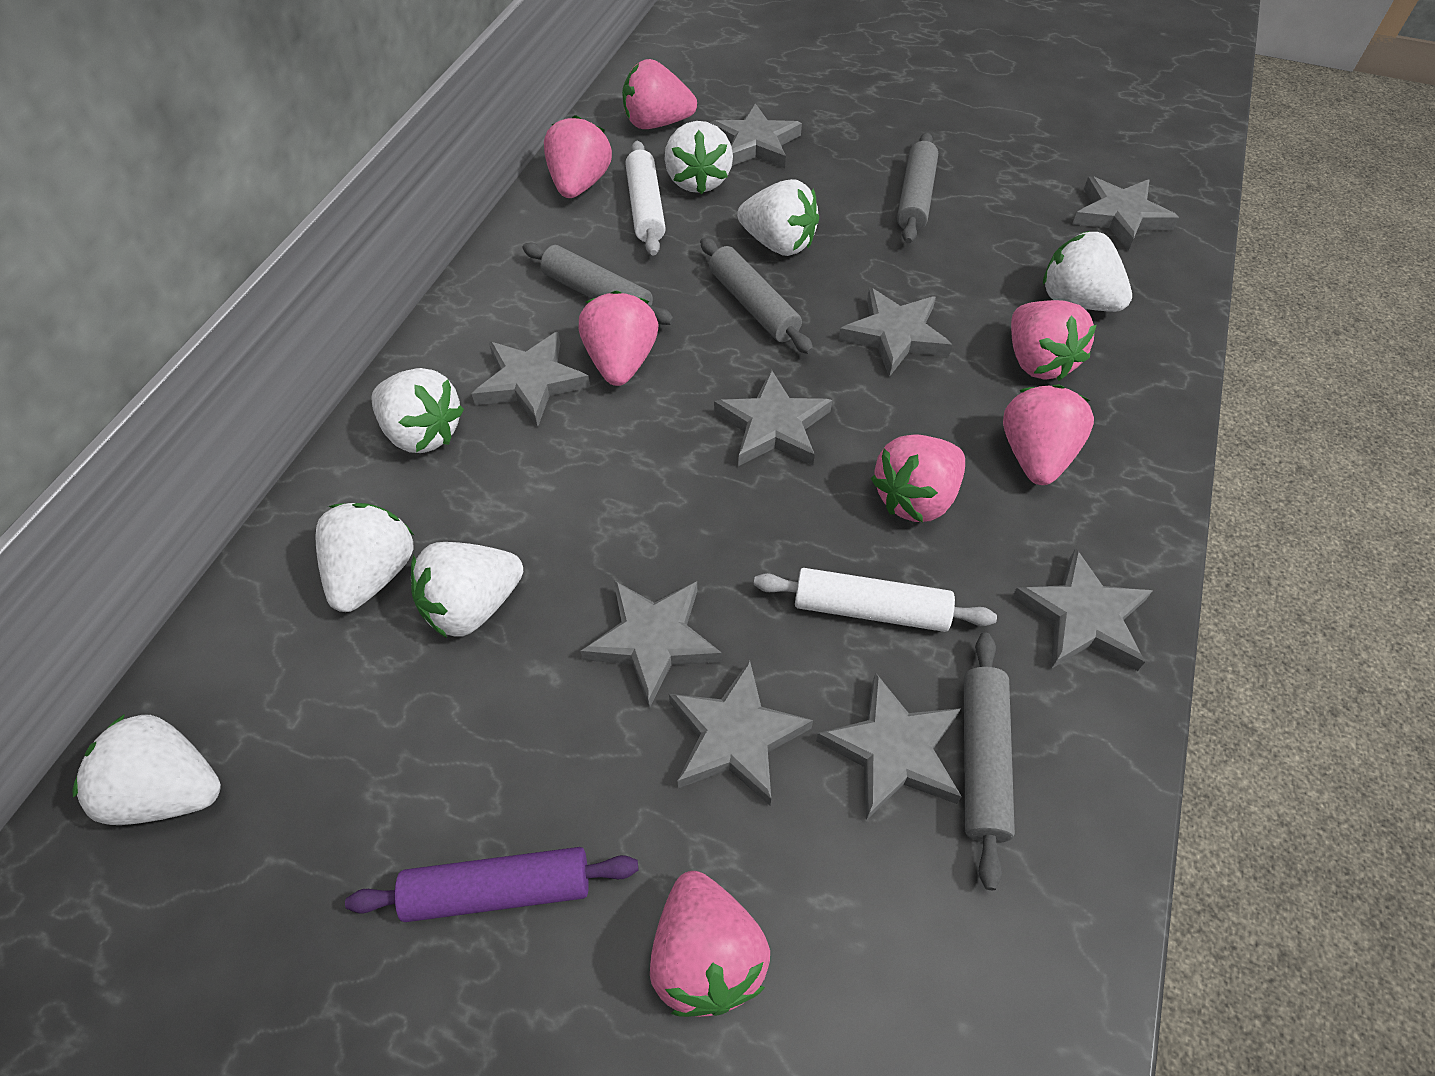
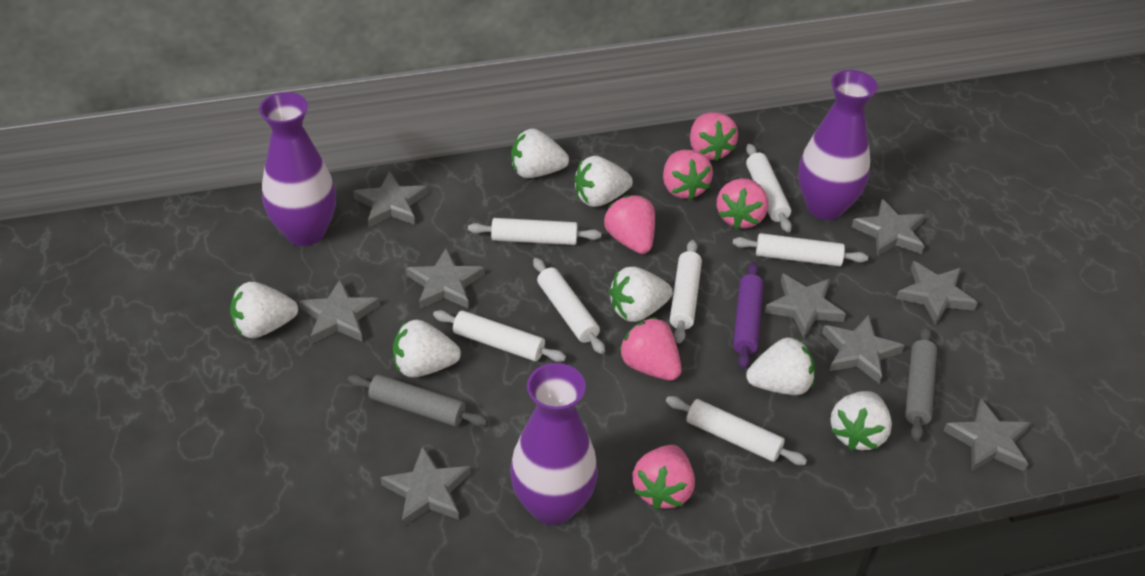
grey rolling pin: [522,243,674,325] [700,237,813,354] [897,132,938,243] [964,633,1015,890] = 4 -> [348,374,488,426] [905,327,937,441] = 2
pink strawberry: [544,115,612,198] [578,291,658,386] [622,59,697,129] [650,871,770,1017] [871,434,965,522] [1003,384,1094,485] [1011,300,1097,381] = 7 -> [604,195,655,254] [619,317,682,380] [633,445,695,510] [663,150,713,200] [690,112,738,161] [717,178,768,230] = 6
purple vase: none = 0 -> [259,92,336,246] [510,363,598,525] [798,70,878,220] = 3
white rolling pin: [626,141,666,256] [754,568,997,632] = 2 -> [433,310,566,362] [468,218,601,245] [533,258,605,354] [666,396,807,465] [670,240,702,343] [733,233,868,266] [746,144,792,232] = 7

